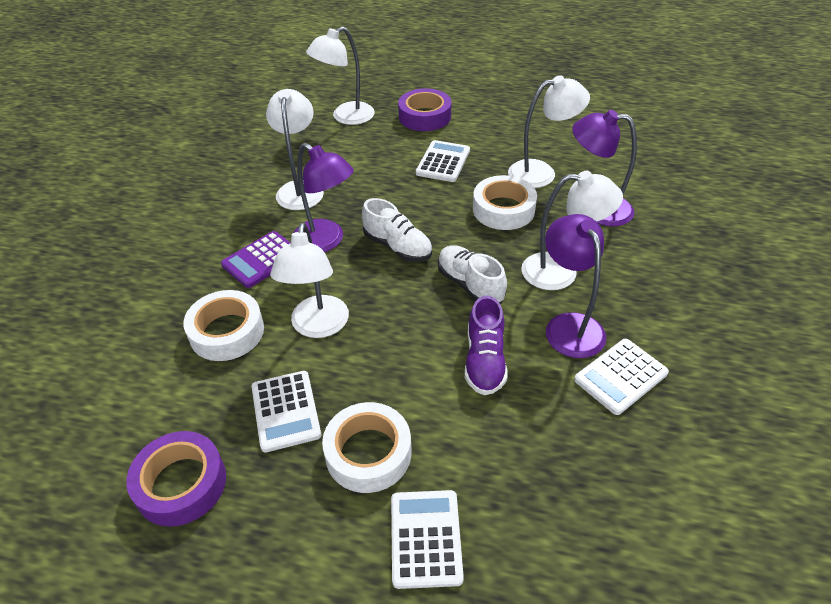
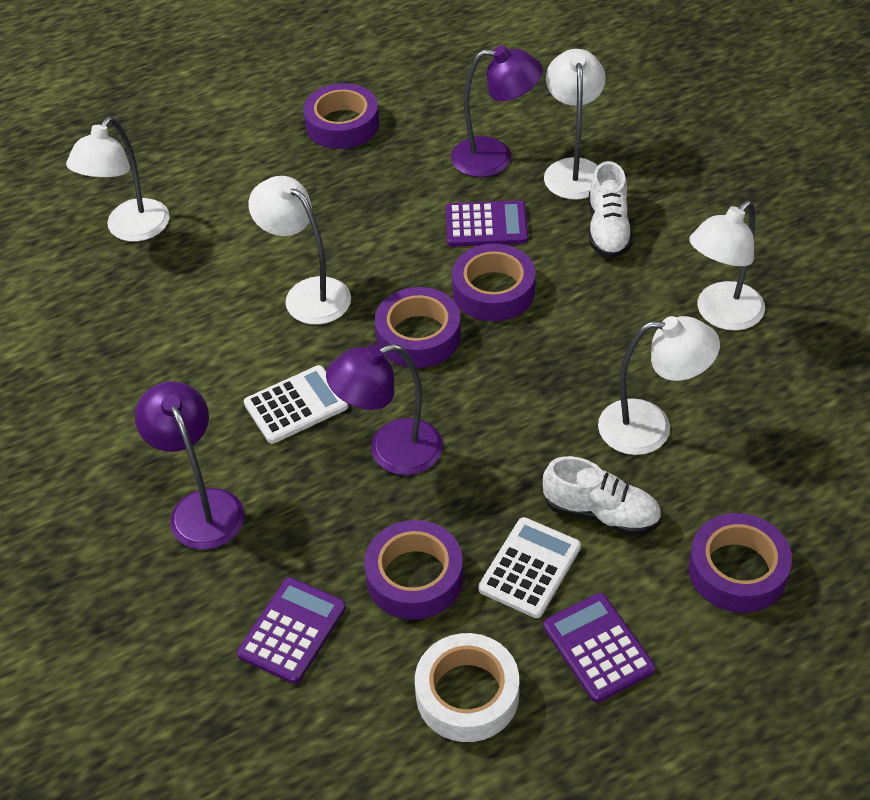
purple calculator: [221,231,291,288] = 1 -> [237,577,346,684] [446,200,528,247] [543,593,656,703] = 3
purple shoe: [465,296,508,395] = 1 -> none = 0
purple tape: [126,431,226,527] [398,88,451,131] = 2 -> [304,83,379,149] [364,520,463,620] [375,287,461,368] [452,244,536,321] [688,513,792,613] = 5
white calculator: [252,371,321,452] [391,490,464,589] [416,140,470,182] [574,339,669,415] = 4 -> [244,365,348,444] [478,517,581,618] = 2
white tape: [183,290,264,361] [322,402,412,493] [473,175,537,230] = 3 -> [415,633,519,742] = 1

